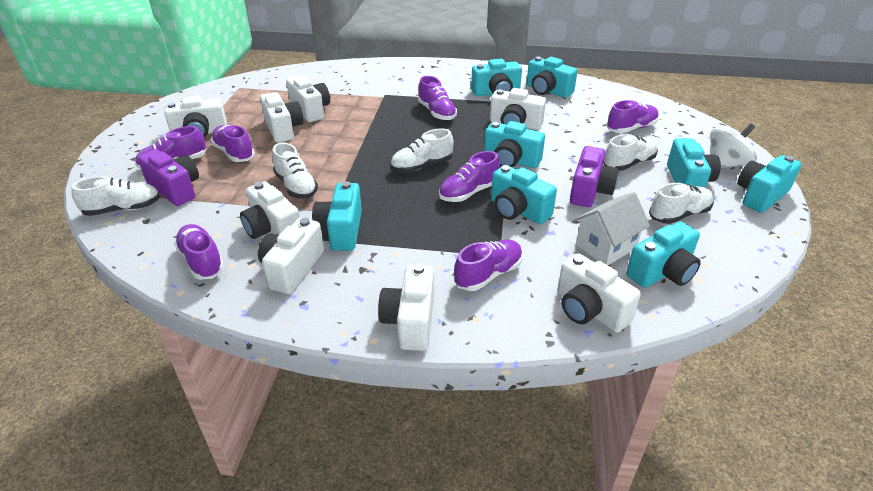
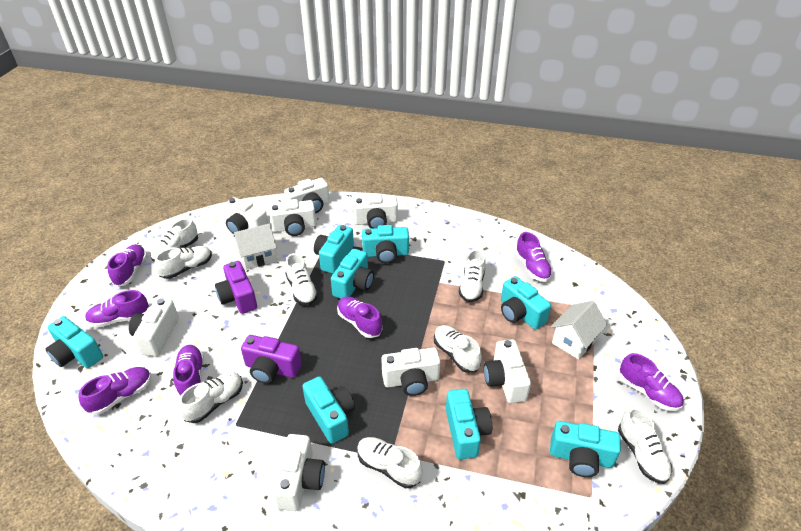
white house: [574,192,650,265] = 1 -> [234,224,277,270] [551,301,607,360] = 2
white shoe: [71,176,160,216] [272,142,318,199] [390,128,453,173] [603,134,658,171] [649,183,714,224] = 5 -> [151,218,198,262] [155,246,212,279] [178,373,243,423] [285,253,318,305] [357,437,423,488] [434,325,482,373] [459,249,486,302] [618,407,672,484] = 8
white spinning top: [710,124,757,168] = 1 -> none = 0

